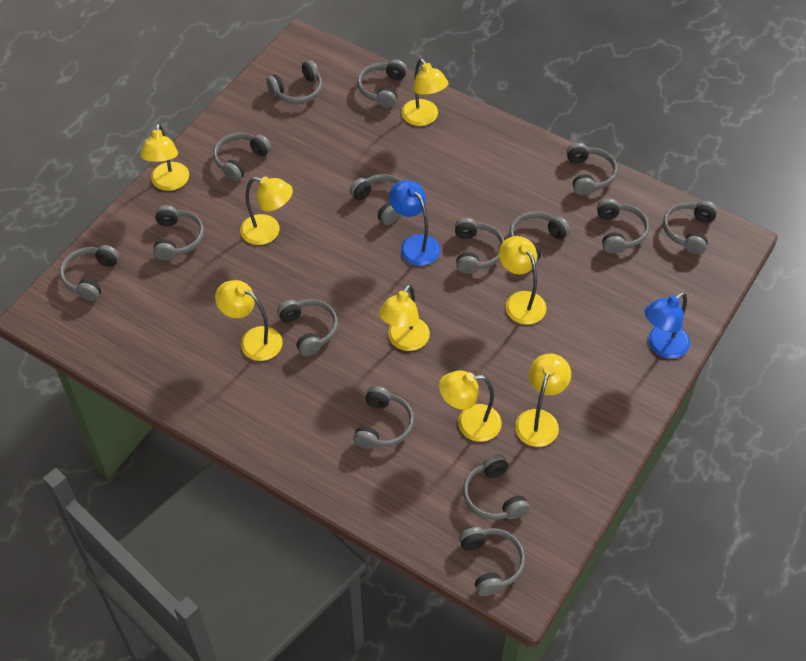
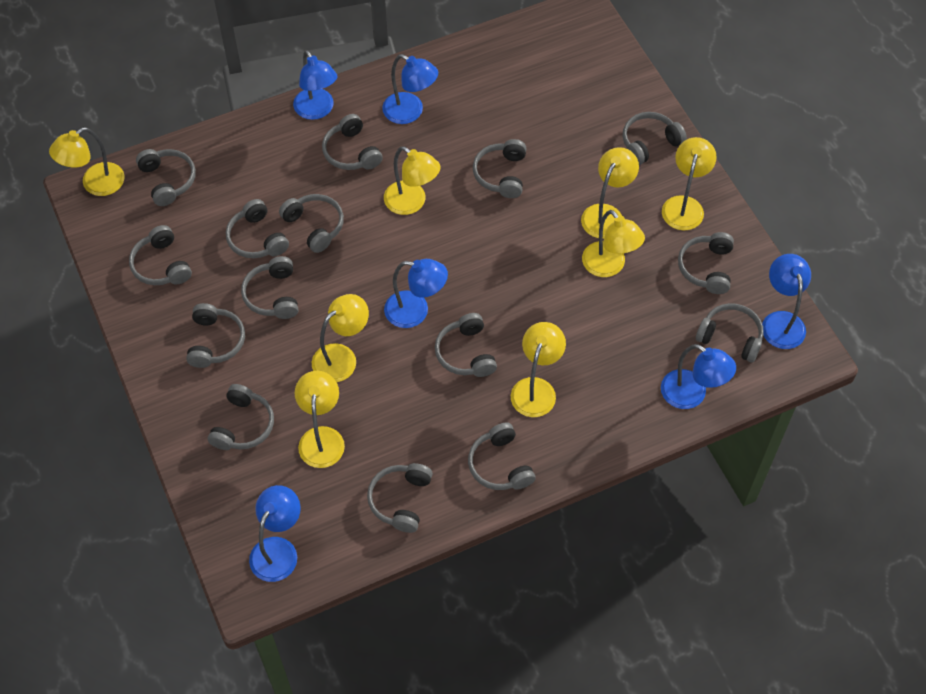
blue lamp: [389,180,440,266] [644,292,690,359] = 2 -> [249,485,301,582] [293,50,337,120] [382,54,438,124] [384,259,448,328] [661,344,736,409] [762,254,811,349] = 6

